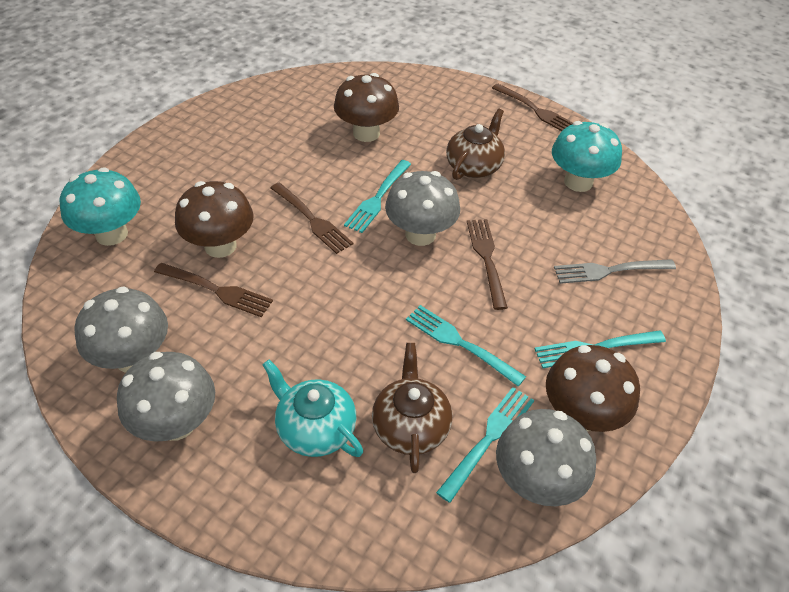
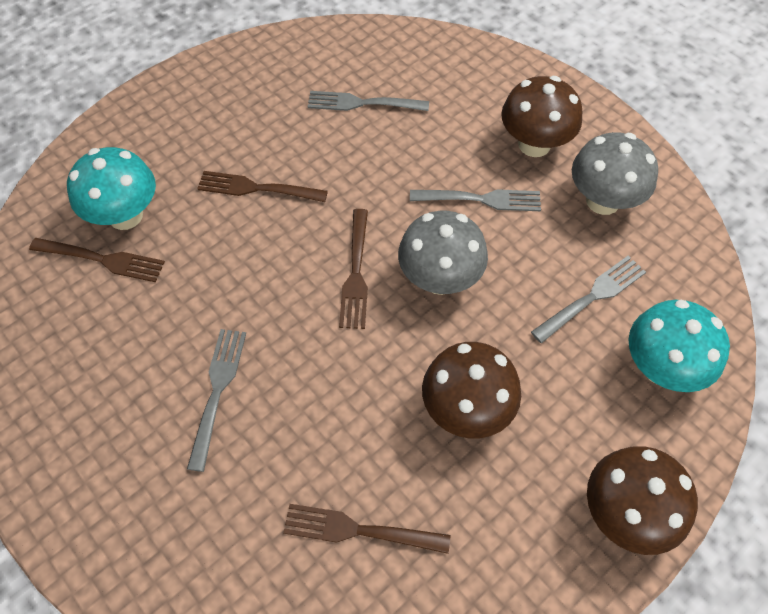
brown teapot: [372,343,452,473] [446,108,505,180] = 2 -> none = 0
grey fork: [554,259,676,284] = 1 -> [187,329,246,472] [308,91,429,111] [410,189,541,211] [531,256,646,343] = 4
grey mushroom: [75,287,168,373] [117,352,215,442] [385,171,460,246] [496,409,596,506] = 4 -> [398,211,488,295] [572,132,658,215] = 2
turquoise fork: [344,160,411,233] [406,305,526,386] [436,387,534,503] [534,330,666,368] = 4 -> none = 0
turquoise teapot: [262,360,363,457] = 1 -> none = 0

